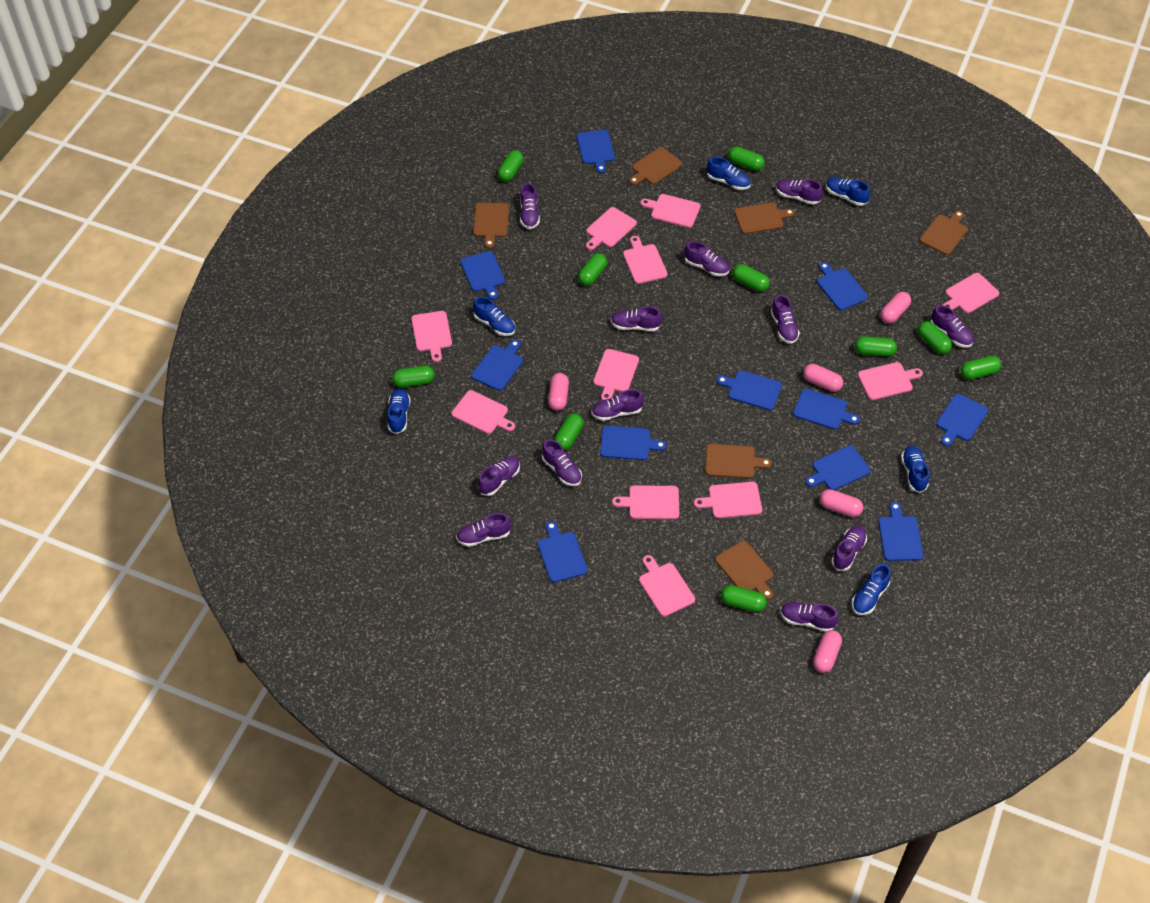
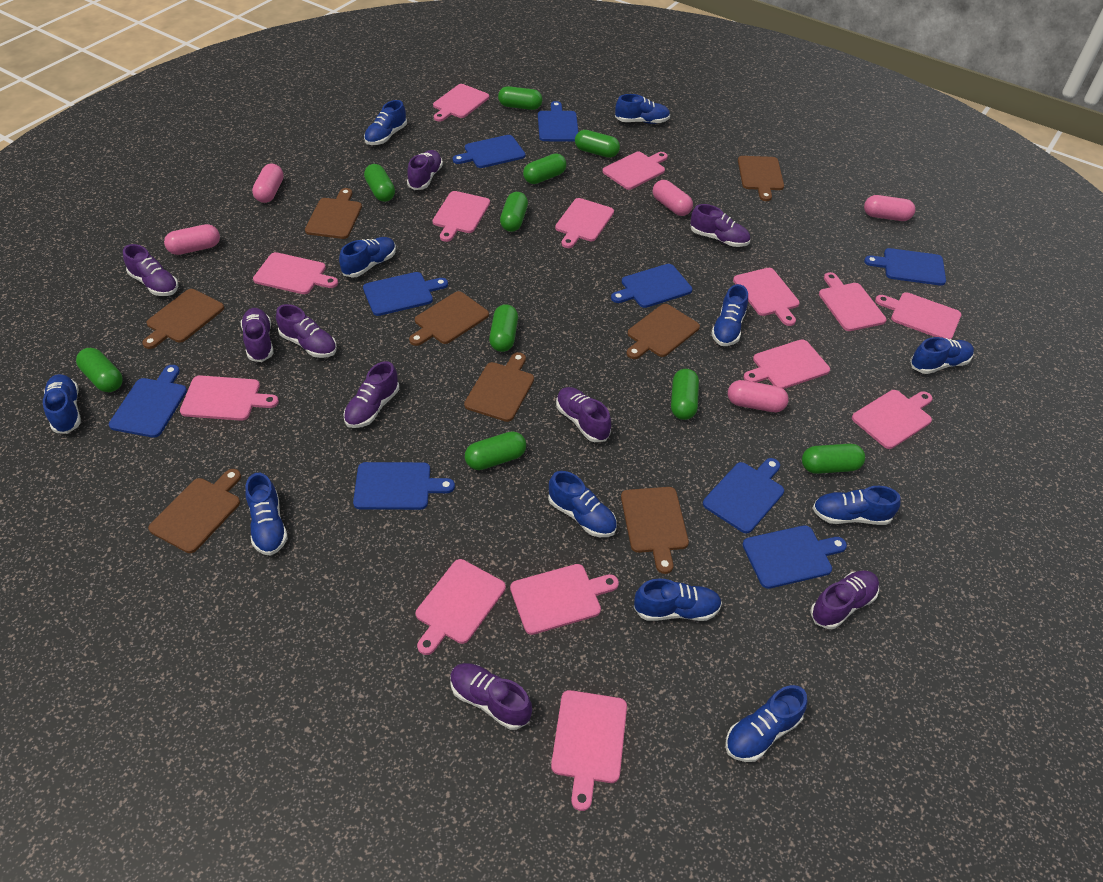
blue cutting board: [460,251,505,300] [471,340,523,391] [538,521,587,582] [577,130,615,173] [600,425,666,460] [717,370,782,410] [793,388,860,430] [805,445,871,490] [817,262,868,310] [878,502,923,561] [937,394,988,446] = 11 -> [109,365,187,438] [353,462,455,510] [363,272,448,316] [453,135,525,168] [538,101,578,141] [611,264,692,308] [703,458,784,533] [742,525,847,589] [864,248,946,286] = 9
blue shoe: [387,389,411,434] [473,297,515,336] [707,157,751,190] [826,177,870,206] [852,564,891,615] [901,446,929,493] = 6 -> [43,374,81,434] [245,473,288,556] [339,237,396,278] [364,100,407,145] [548,471,617,537] [615,94,670,124] [634,579,722,621] [711,284,748,346] [725,685,808,762] [813,486,901,525] [910,337,974,374] = 11
brown cutting board: [473,203,509,248] [629,147,682,185] [705,444,772,479] [715,541,774,600] [734,202,795,234] [920,211,968,255] = 6 -> [142,289,224,349] [148,469,241,553] [305,188,362,239] [409,291,489,346] [464,352,534,422] [621,487,689,574] [627,304,700,359] [738,156,784,201] = 8
pink cutting board: [411,311,452,362] [451,390,515,434] [586,207,637,250] [593,349,639,400] [612,485,679,519] [623,236,668,284] [639,555,695,617] [640,194,701,228] [694,482,762,518] [858,362,923,400] [943,273,999,313] = 11 -> [180,375,279,421] [253,252,338,294] [416,559,506,655] [432,191,490,242] [433,84,489,121] [510,564,619,635] [551,690,627,811] [555,198,614,248] [602,152,668,190] [733,268,800,326] [744,339,830,389] [819,272,886,331] [852,390,932,449] [875,292,961,339] = 14
purple shoe: [456,513,511,547] [478,456,520,496] [520,183,540,229] [542,439,582,486] [591,389,644,421] [611,307,662,331] [684,241,729,276] [771,295,800,344] [776,179,823,205] [781,602,839,632] [831,526,867,571] [931,305,973,348] = 12 -> [123,244,178,296] [240,308,274,362] [276,304,337,358] [343,361,399,428] [407,150,443,190] [450,663,532,730] [556,387,611,442] [690,204,750,247] [810,570,879,629] = 9

